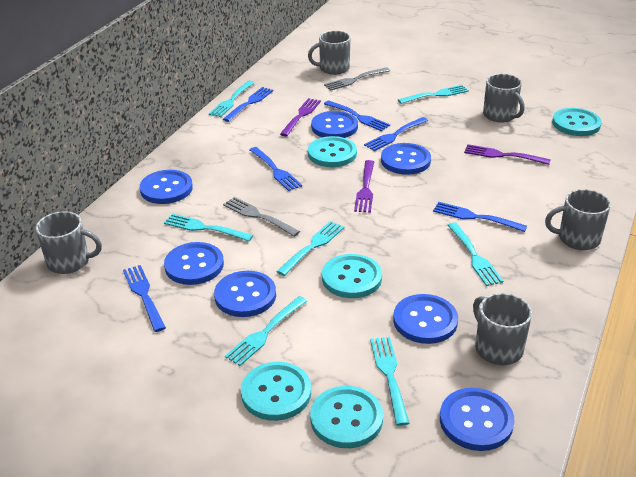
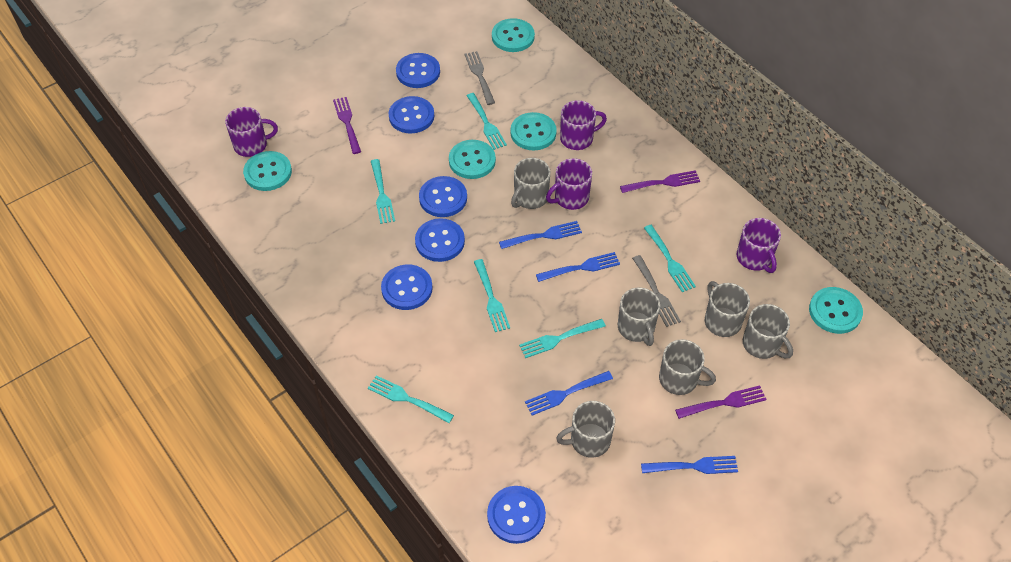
blue button: [140,170,193,204] [164,242,224,285] [214,271,276,317] [311,111,358,138] [381,143,431,175] [393,294,458,344] [440,388,514,451] = 7 -> [381,264,433,310] [389,96,434,134] [396,53,440,88] [415,218,465,262] [419,176,467,217] [487,486,546,544] = 6
blue fork: [123,265,166,332] [223,87,274,122] [250,147,302,191] [324,100,390,131] [364,117,428,151] [433,202,527,232] = 6 -> [499,221,582,249] [525,371,613,416] [536,252,620,282] [641,456,738,474] = 4
grey mug: [36,211,102,274] [308,31,351,75] [473,293,532,365] [483,74,525,122] [545,189,611,250] = 5 -> [511,158,550,209] [556,401,615,458] [618,287,660,346] [659,339,716,395] [705,281,750,337] [743,304,793,359] = 6
purple mug: none = 0 -> [225,107,278,157] [546,158,592,210] [560,100,607,150] [737,218,781,273] = 4
turquoise fork: [164,213,253,241] [209,81,255,117] [225,296,307,366] [276,221,344,276] [370,337,409,426] [398,85,469,104] [447,222,503,286] = 7 -> [368,375,454,423] [371,159,395,224] [466,93,507,150] [474,259,510,332] [519,319,606,358] [644,225,696,292] = 6

